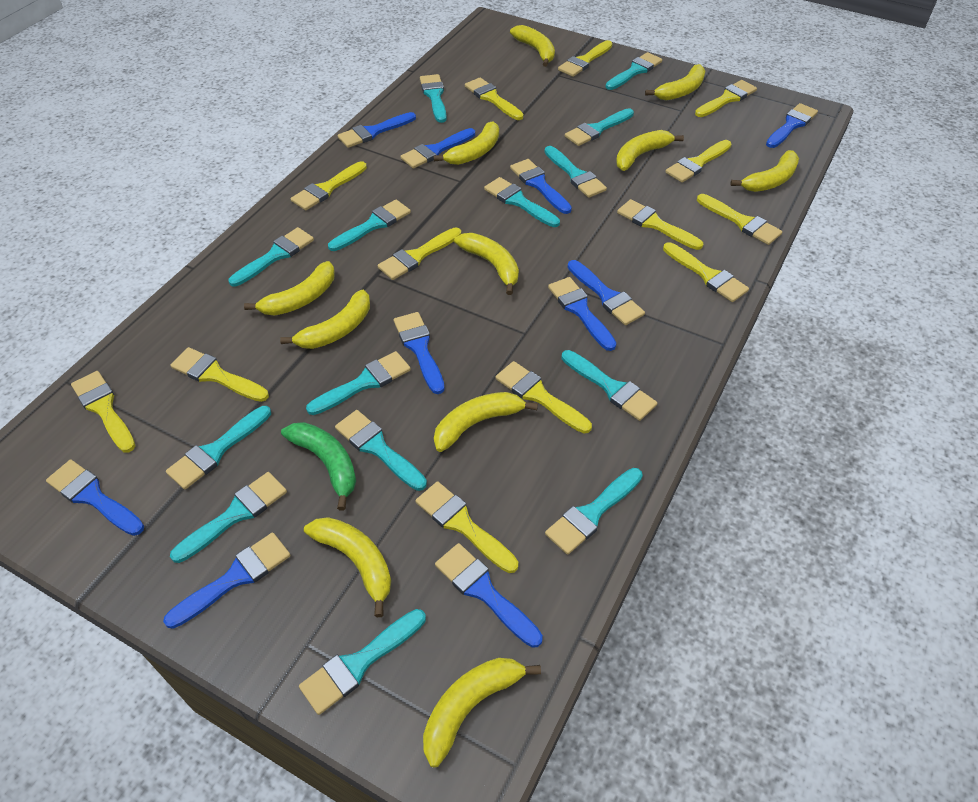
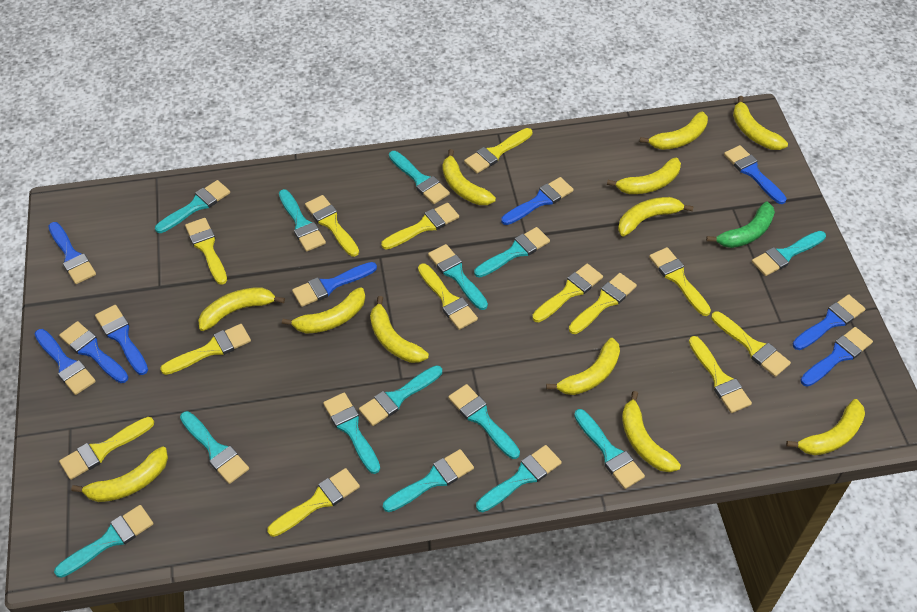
blue brush: [46,460,144,536] [163,533,291,629] [338,112,416,148] [394,312,445,394] [400,128,475,169] [435,543,543,648] [510,159,572,214] [548,277,617,351] [568,260,645,325] [766,103,818,148] = 10 -> [35,329,96,395] [48,222,96,284] [59,321,128,383] [95,305,148,375] [292,262,377,307] [501,177,574,225] [724,145,787,204] [793,294,865,350] [801,327,873,387] = 9
yellow banana: [244,261,335,316] [280,290,370,349] [304,517,391,617] [423,658,541,767] [434,122,499,165] [434,392,538,452] [454,233,519,295] [510,25,555,67] [616,130,684,171] [645,64,705,100] [730,150,799,192] = 11 -> [71,446,168,502] [198,287,285,331] [282,287,365,334] [370,296,429,363] [442,149,496,205] [546,338,620,395] [607,157,681,194] [618,197,694,236] [622,391,681,472] [640,112,708,150] [733,96,788,150] [786,399,865,455] = 12

